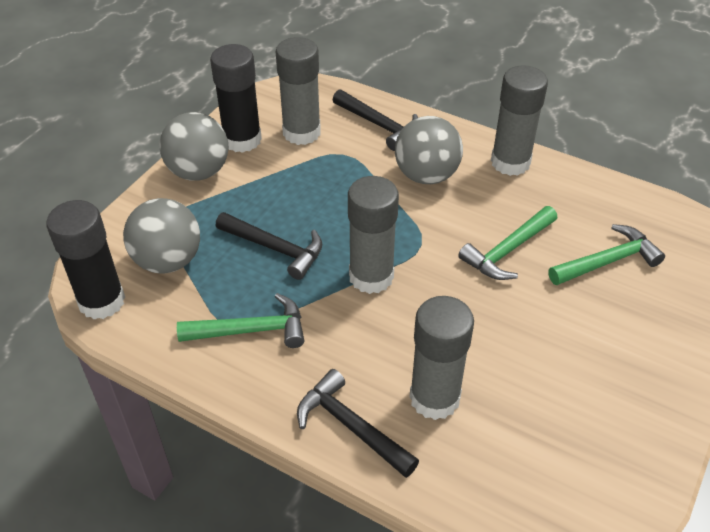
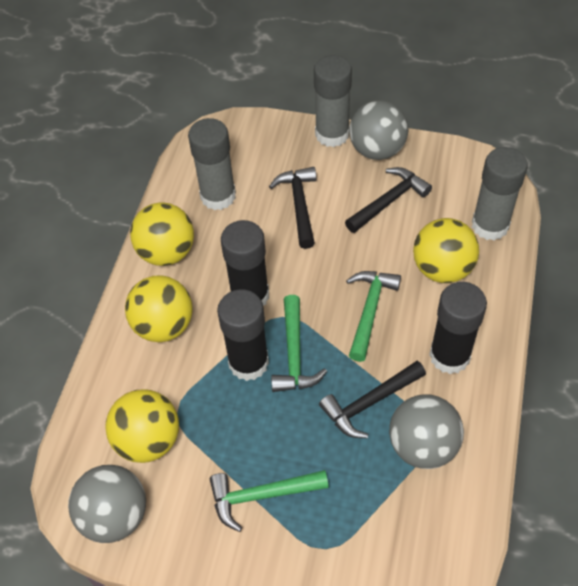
black glue stick: [46,200,125,319] [210,44,262,153] = 2 -> [217,289,269,381] [221,220,269,306] [429,282,487,374] = 3
grey glue stick: [276,37,321,145] [348,176,399,294] [409,296,474,420] [491,65,548,176] = 4 -> [188,118,236,210] [314,55,352,147] [472,147,528,240] = 3
yellow ball: none = 0 -> [105,389,179,463] [125,276,193,342] [130,202,194,266] [413,218,479,283] = 4

